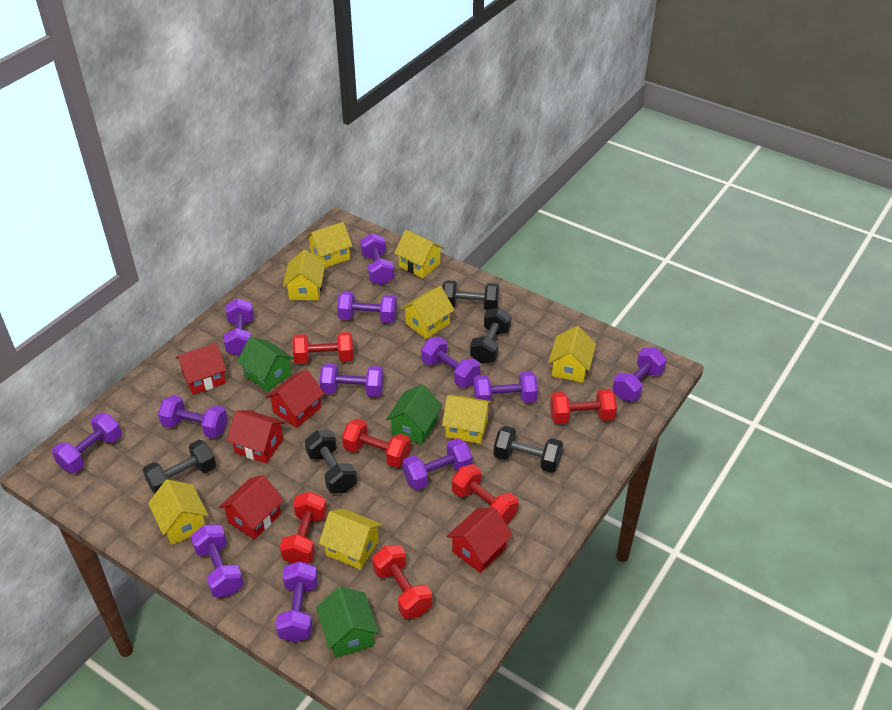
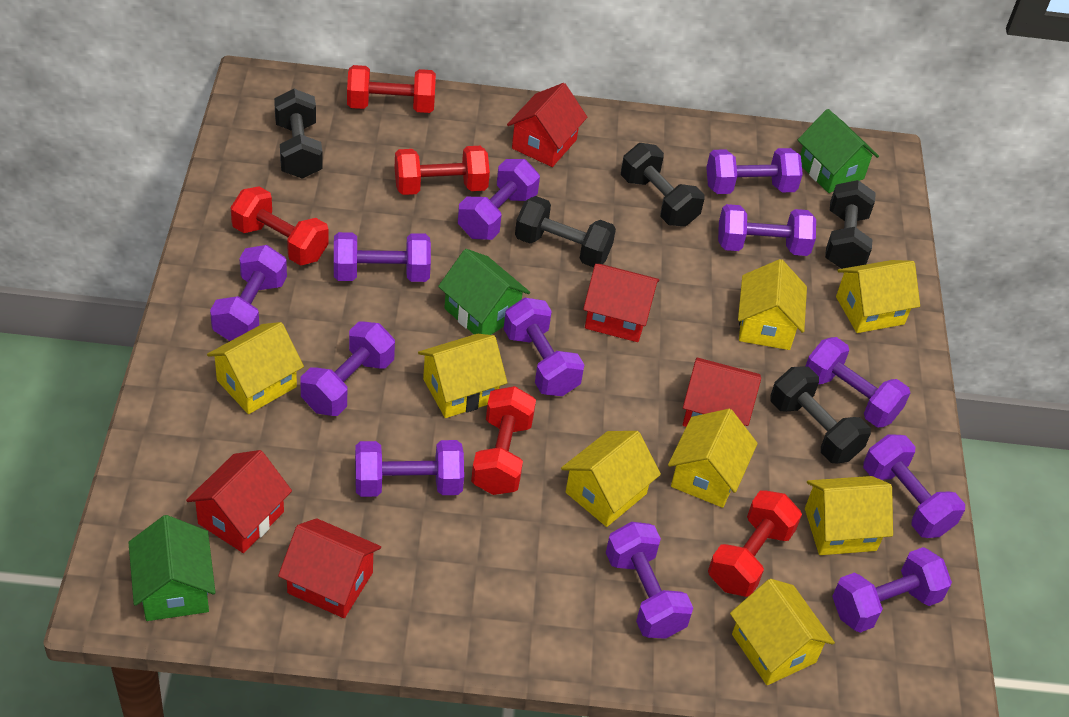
red dumbbell: [280,492,327,564] [293,332,354,364] [342,419,411,468] [372,545,433,619] [452,464,519,524] [550,389,617,424] = 6 -> [231,186,329,266] [347,65,436,113] [395,146,490,195] [471,386,536,495] [708,490,802,597] = 5

